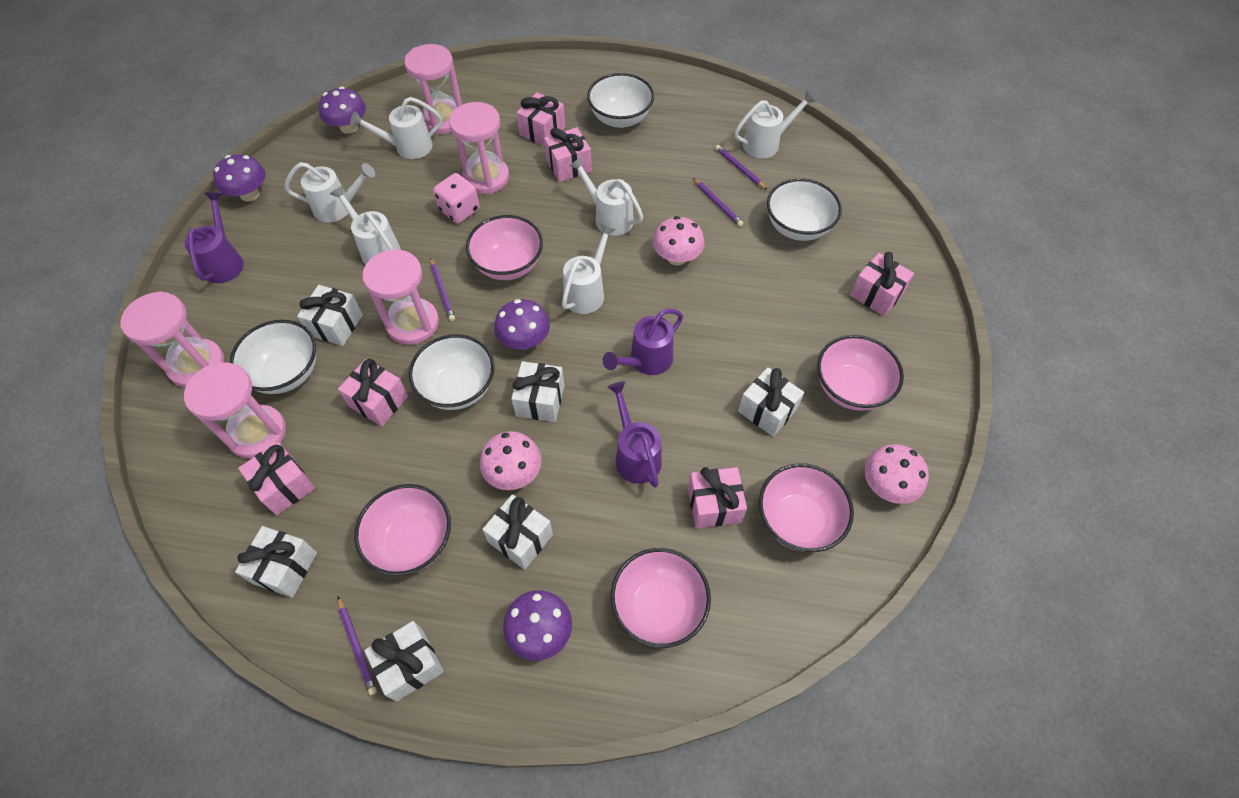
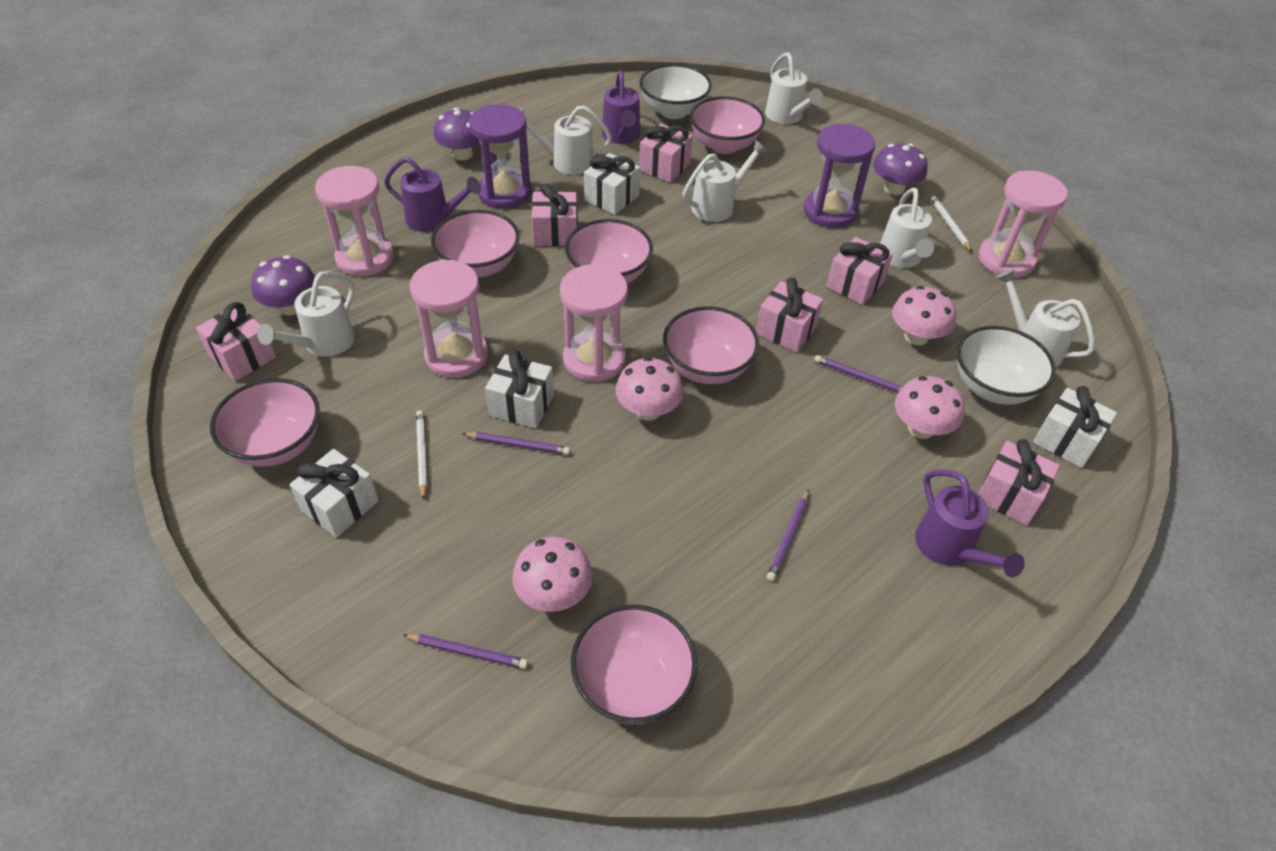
pink bowl: [354,484,451,576] [466,215,543,280] [611,548,711,648] [759,463,854,552] [817,335,904,411] = 5 -> [210,378,320,467] [431,210,519,278] [565,219,653,284] [571,605,697,724] [663,306,759,384] [690,96,765,154] = 6
pink dice: [433,173,480,223] = 1 -> none = 0
pink hourglass: [120,291,224,387] [184,362,286,459] [362,249,439,345] [404,44,462,134] [449,102,509,194] = 5 -> [315,166,394,276] [409,259,488,378] [560,264,628,382] [979,170,1068,278] = 4
pink mushroom: [480,431,542,490] [653,216,705,266] [864,444,929,504] = 3 -> [512,536,593,612] [616,357,684,421] [892,286,956,345] [895,376,965,439] = 4
purple hourglass: none = 0 -> [469,104,531,209] [804,123,875,228] = 2
purple mushroom: [213,154,266,202] [318,86,366,134] [494,299,550,350] [503,590,572,661] = 4 -> [251,255,315,315] [433,108,480,160] [873,143,928,195] = 3
white bowl: [230,320,316,394] [409,334,495,410] [587,73,654,128] [767,178,842,241] = 4 -> [639,64,712,119] [957,326,1056,405] = 2
white gift: [235,526,317,598] [297,285,363,346] [364,621,444,702] [482,494,553,569] [511,361,564,422] [738,367,804,437] = 6 -> [289,449,379,538] [485,350,554,428] [584,153,640,215] [1033,386,1117,468] = 4
white pencil: none = 0 -> [416,410,427,500] [931,196,972,252] = 2

